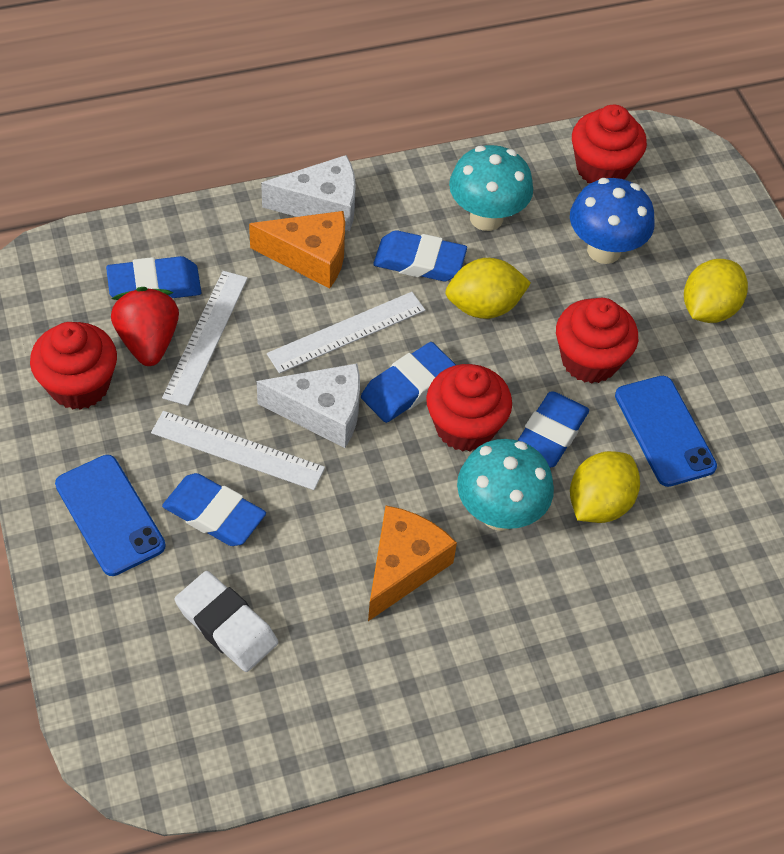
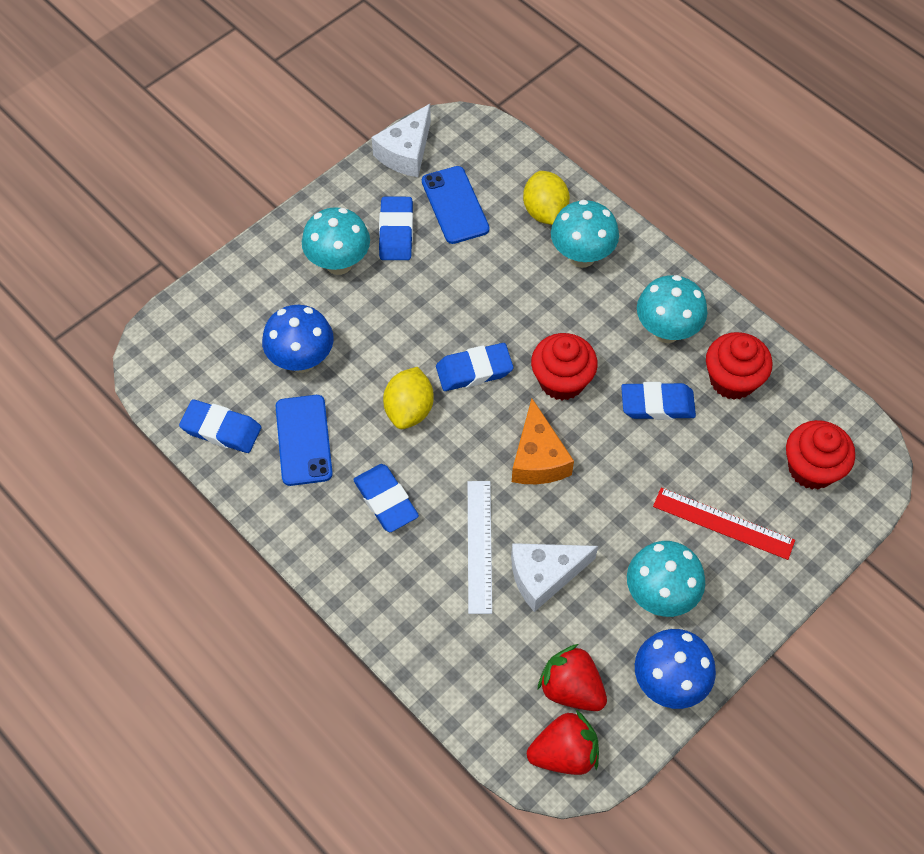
blue mushroom: [570,178,655,264] = 1 -> [262,305,334,373] [635,629,716,709] = 2
orange cheese: [249,211,345,289] [368,506,457,621] = 2 -> [512,398,574,484] = 1
red cupcake: [30,322,117,410] [426,364,512,452] [556,298,638,383] [572,105,647,183] = 4 -> [531,333,598,400] [706,332,772,400] [786,420,855,489] = 3
red ruler: none = 0 -> [653,488,795,560] = 1
red strawberry: [111,287,179,366] = 1 -> [527,710,599,775] [538,644,607,711] = 2
turquoise mushroom: [449,145,533,231] [457,439,554,531] = 2 -> [302,207,370,275] [551,200,619,268] [627,541,705,617] [637,275,707,343] = 4
white eraser: [175,571,278,672] = 1 -> none = 0
white ruler: [151,411,325,490] [162,271,248,406] [267,292,426,374] = 3 -> [468,481,492,614] = 1
yellow lemon: [445,258,531,319] [570,451,640,523] [684,259,748,323] = 3 -> [383,367,434,429] [523,171,570,225] = 2

